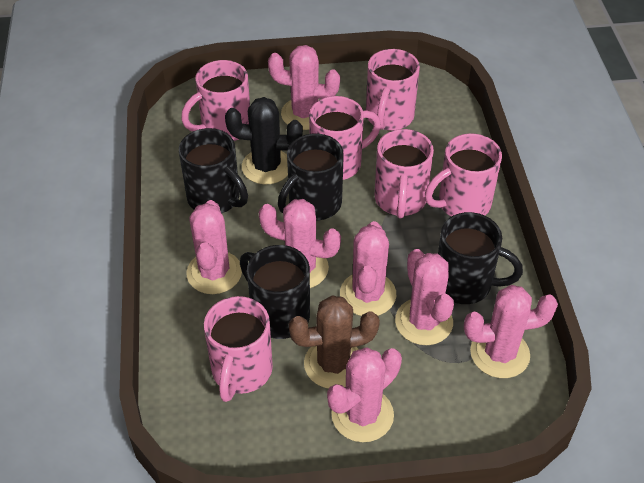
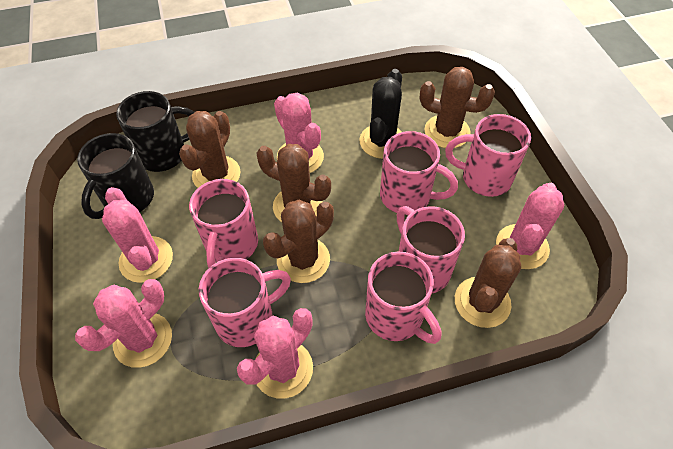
black mug: [179,128,248,213] [240,245,310,339] [278,133,344,221] [438,212,523,304] = 4 -> [77,133,154,219] [116,91,195,172] = 2
brown cactus: [289,296,380,389] = 1 -> [179,111,240,188] [257,144,331,222] [263,200,334,283] [420,67,495,148] [455,238,521,328] = 5
pink cactus: [186,200,242,294] [259,199,341,288] [268,45,340,130] [327,347,402,442] [340,221,396,316] [395,249,454,345] [464,285,558,378] = 7 -> [75,279,172,368] [102,187,173,283] [237,308,313,399] [274,93,324,173] [496,183,564,269] = 5

